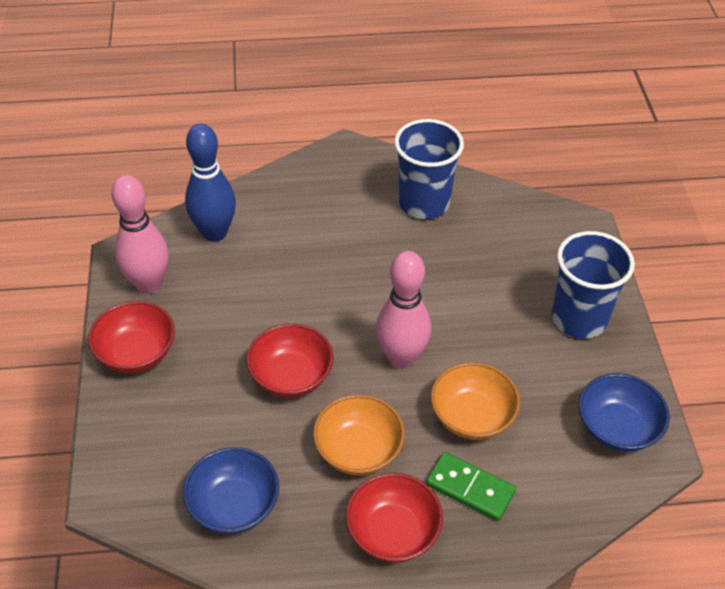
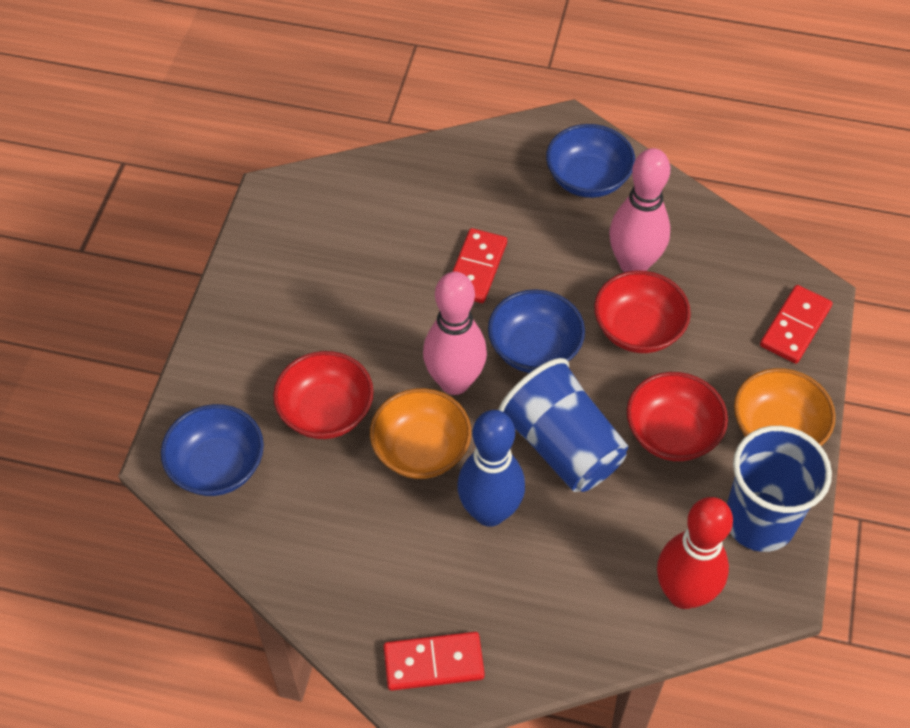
blue bowl: [183,447,279,534] [579,373,670,452] = 2 -> [161,404,264,496] [488,289,585,373] [546,124,635,198] = 3
green domino: [426,452,516,521] = 1 -> none = 0
red bowling pin: none = 0 -> [657,497,733,609] = 1
red domino: none = 0 -> [384,632,485,691] [452,228,507,303] [760,285,833,364] = 3

